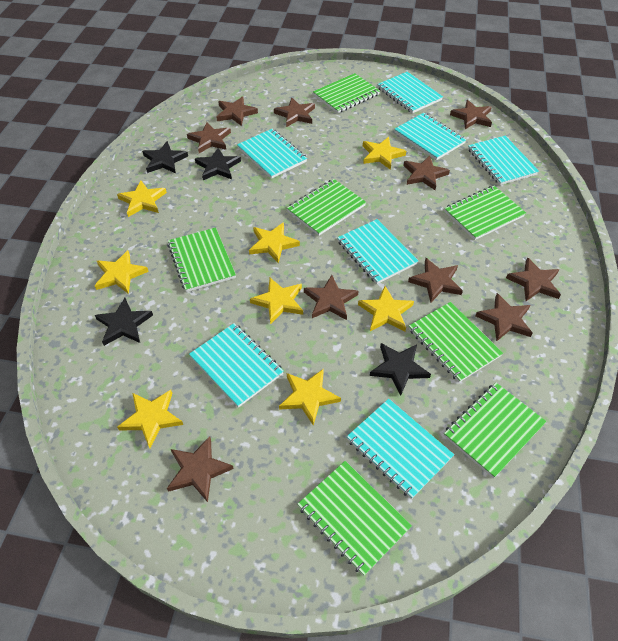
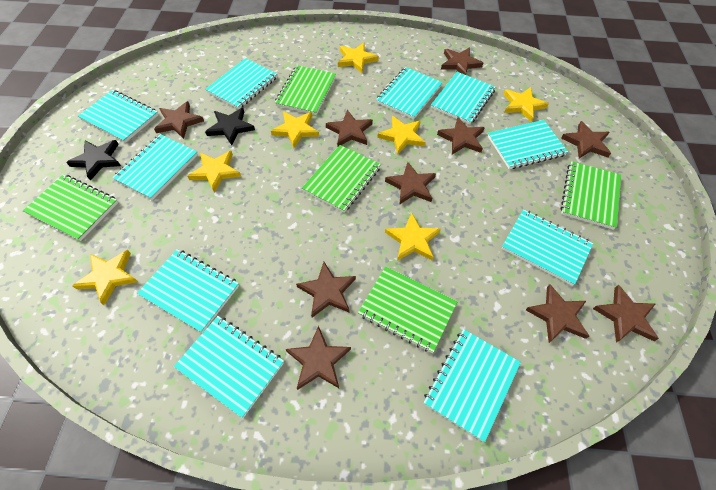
black star: [95,298,153,346] [142,141,188,173] [195,148,241,180] [370,343,431,396] = 4 -> [66,140,121,181] [205,108,255,145] = 2
green notebook: [168,228,236,292] [287,179,366,236] [297,461,412,576] [313,73,380,113] [409,302,503,382] [444,186,526,240] [444,383,546,478] = 7 -> [23,174,118,241] [275,65,336,115] [302,145,381,213] [358,266,457,353] [561,161,621,230] = 5
turquoise notebook: [189,323,284,408] [237,129,307,179] [337,219,418,284] [347,399,454,499] [377,72,443,113] [394,113,466,160] [468,136,539,185] = 7 -> [78,90,158,143] [112,134,198,200] [137,249,239,333] [174,316,284,418] [205,58,277,109] [376,67,443,119] [423,329,521,442] [431,72,495,124] [488,120,568,169] [501,209,593,286] = 10
yellow star: [95,250,149,294] [117,180,167,217] [117,390,183,448] [249,222,300,264] [250,278,303,325] [279,369,341,426] [358,286,414,331] [363,137,406,170] = 8 -> [73,250,138,305] [187,151,241,193] [271,111,319,148] [338,43,379,73] [377,116,425,154] [385,212,441,261] [503,87,549,122] = 7

